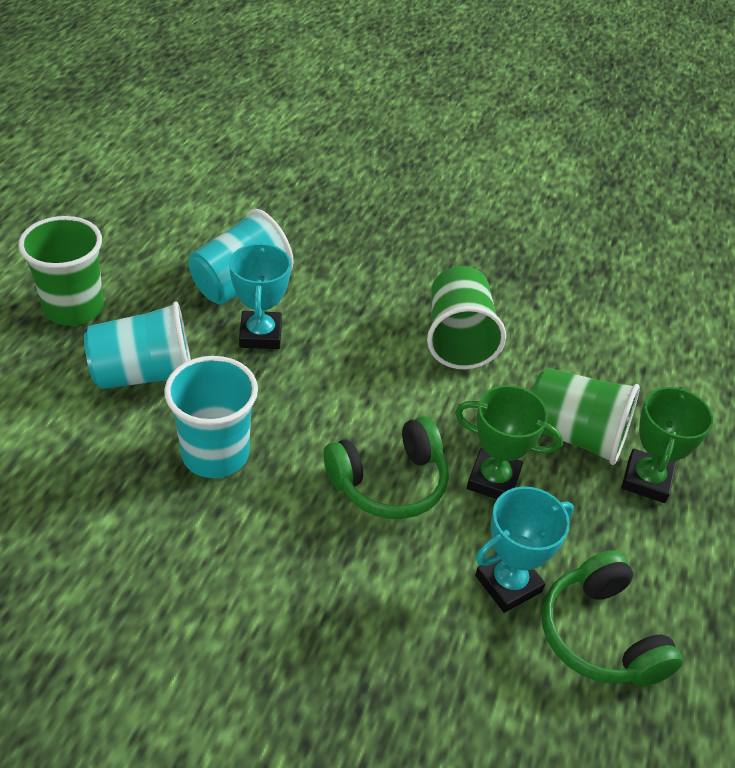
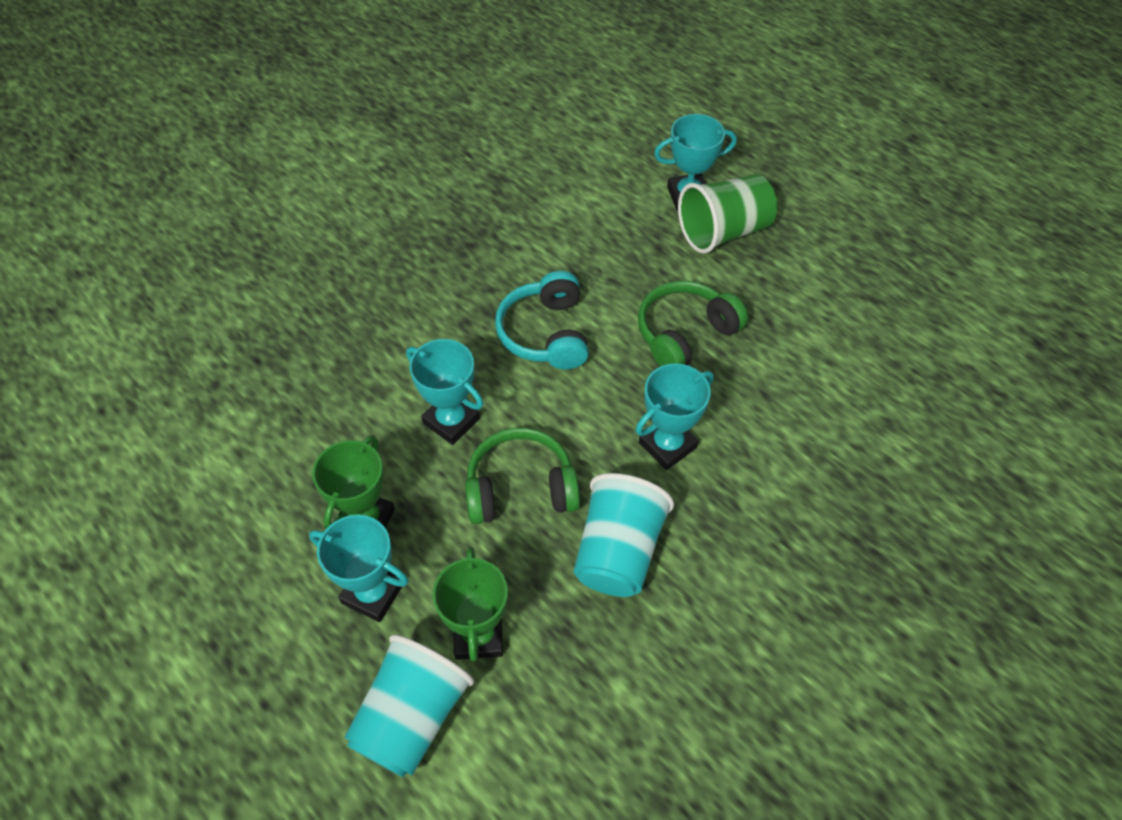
green cup: [18,216,104,326] [427,266,506,370] [531,368,640,465] = 3 -> [678,174,777,254] = 1
turquoise cup: [84,301,191,389] [164,356,258,478] [189,209,294,305] = 3 -> [344,635,474,777] [574,473,674,597] = 2
turquoise headphones: none = 0 -> [495,271,589,369] = 1
turquoise trophy: [229,242,291,349] [475,487,574,613] = 2 -> [309,515,409,622] [406,339,484,445] [635,363,714,470] [654,114,737,210] = 4

